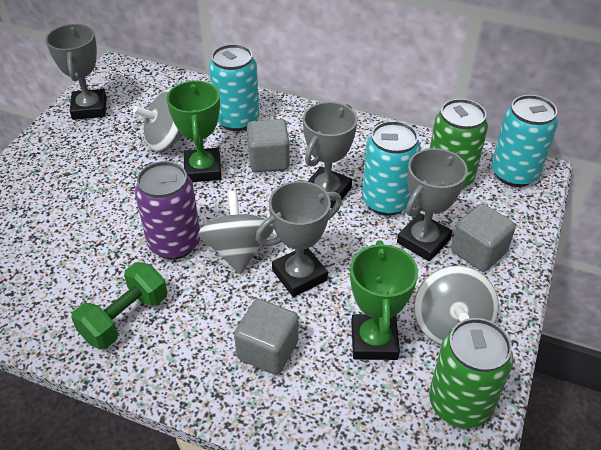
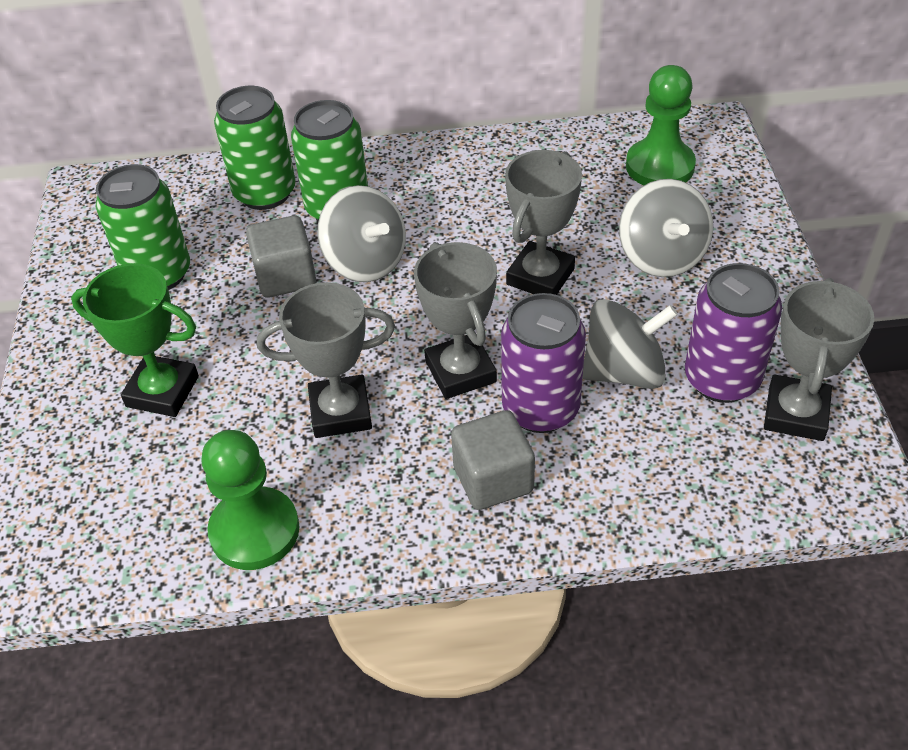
green can: [429,318,514,428] [430,99,488,189] = 2 -> [96,164,190,290] [214,86,296,210] [291,100,368,221] = 3
green dumbbell: [71,262,167,349] = 1 -> none = 0
green pawn: none = 0 -> [202,430,300,570] [626,65,696,185] = 2
green trophy: [166,80,222,182] [350,240,418,360] = 2 -> [71,263,199,417] = 1
grey cube: [234,299,299,375] [247,119,290,172] [451,204,516,272] = 3 -> [246,216,316,298] [451,410,535,510] = 2
purple can: [135,161,200,260] = 1 -> [501,293,586,433] [685,263,782,403] = 2
turquoise can: [209,44,259,131] [362,121,421,216] [492,95,558,187] = 3 -> none = 0

